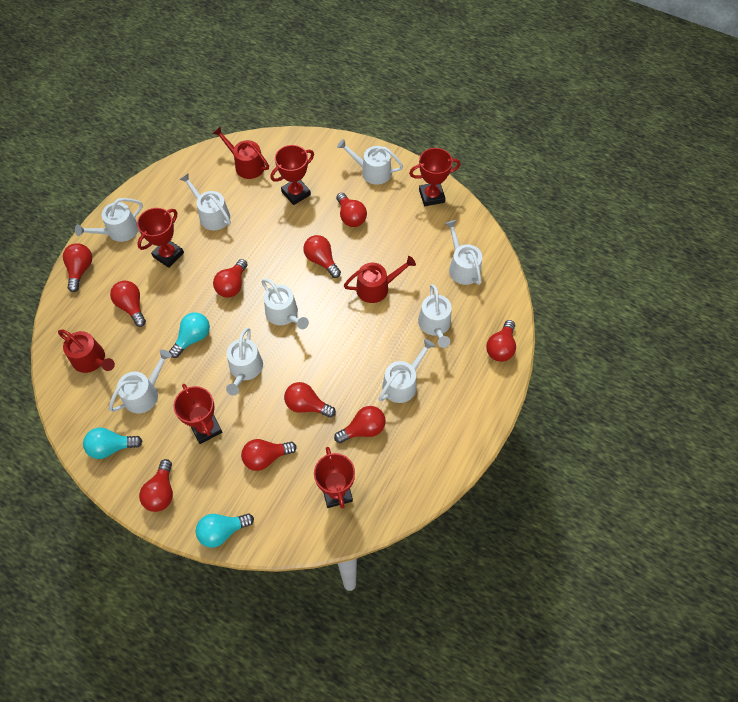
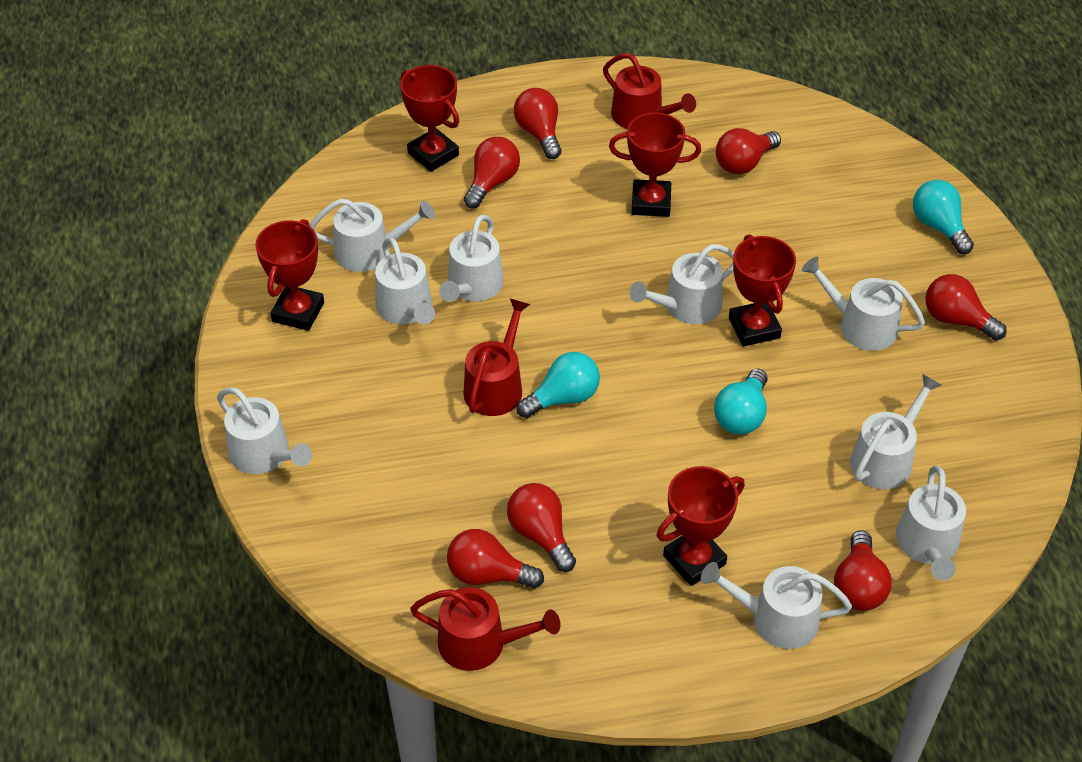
red light bulb: [63,243,92,292] [110,281,146,327] [139,459,173,512] [213,259,248,298] [241,439,297,471] [284,382,336,418] [303,235,341,278] [334,406,386,443] [336,193,367,227] [486,320,516,362] = 10 -> [447,529,544,589] [464,137,520,208] [507,483,576,572] [514,88,561,159] [716,128,781,174] [834,530,892,611] [925,274,1007,341] = 7

